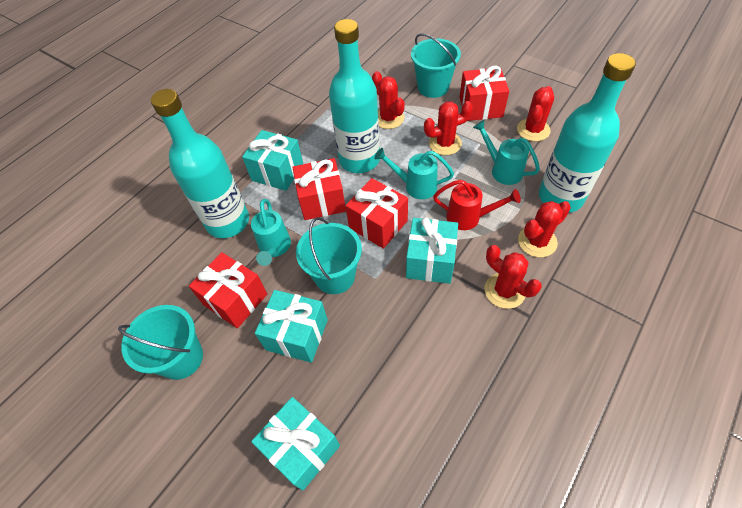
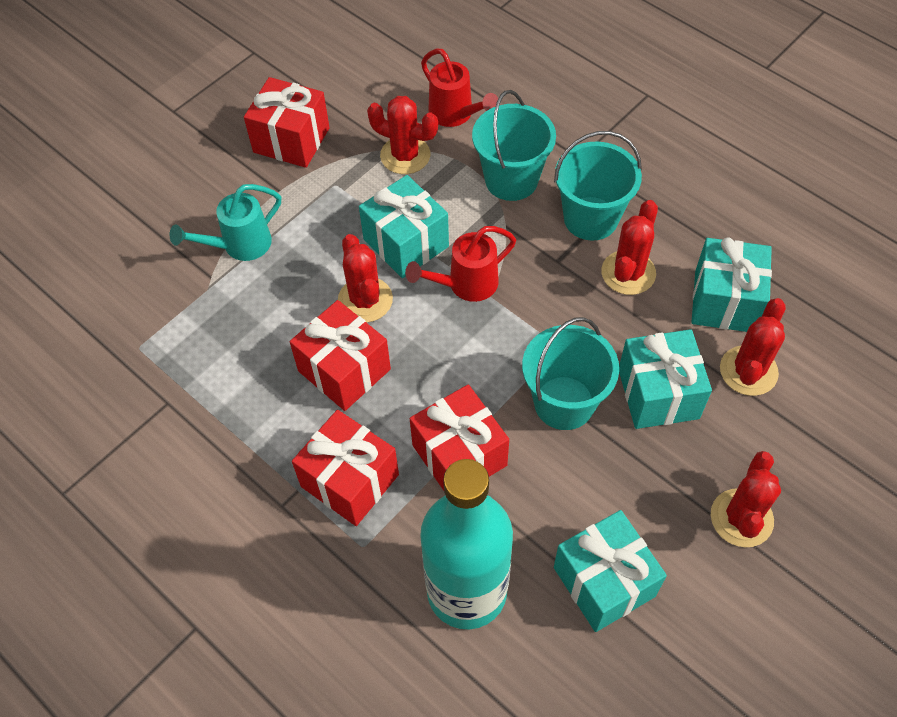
red watering can: [433,180,521,230] = 1 -> [405,226,516,302] [421,48,498,127] = 2
turquoise bottle: [151,89,249,238] [329,19,380,173] [539,53,636,213] = 3 -> [420,459,513,629] = 1
turquoise watering can: [251,199,291,266] [374,148,454,199] [473,120,540,185] = 3 -> [170,184,281,261] = 1

